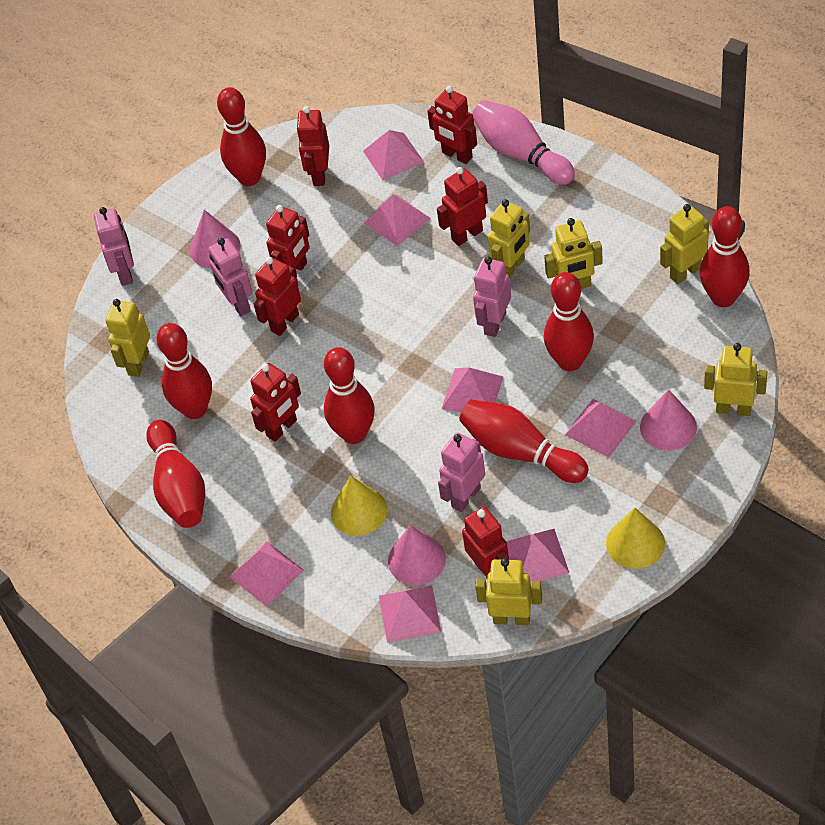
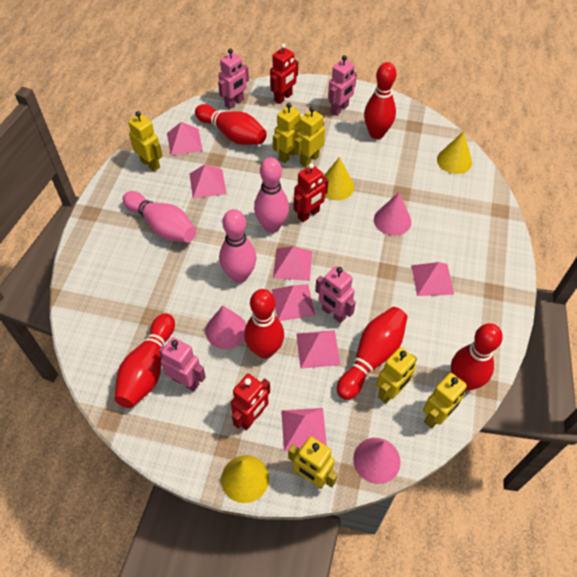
pink bowling pin: [472,100,575,185] = 1 -> [123,191,196,242] [219,209,256,283] [254,157,289,233] = 3
red bowling pin: [146,420,205,528] [157,323,212,419] [217,87,266,186] [324,347,375,444] [459,400,589,483] [544,272,594,371] [700,206,750,307] = 7 -> [114,313,175,408] [195,104,267,145] [244,289,284,359] [337,307,408,400] [364,62,396,139] [451,323,503,391] = 6
red robot: [250,363,301,442] [254,257,301,336] [266,205,310,277] [296,106,329,186] [427,86,477,164] [437,167,488,246] [462,507,509,578] = 7 -> [231,374,270,430] [270,43,298,104] [294,163,328,222] = 3
yellow cone: [331,476,387,536] [606,508,665,569] = 2 -> [221,455,269,503] [323,157,354,200] [437,131,472,174] = 3

